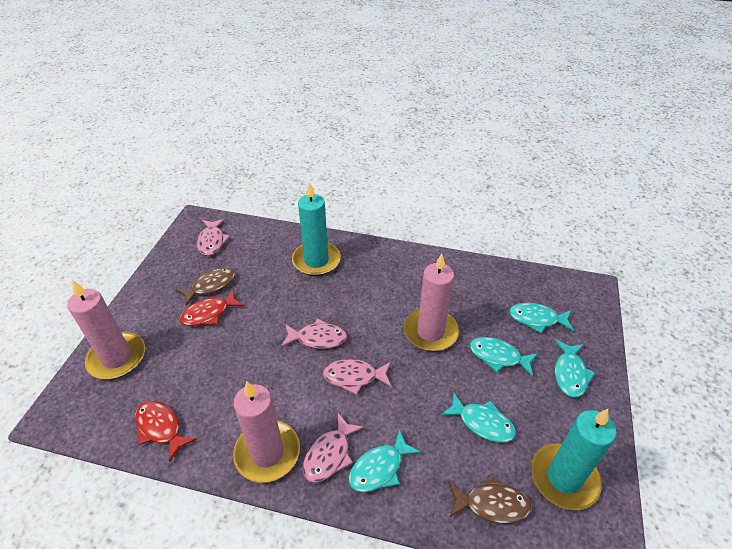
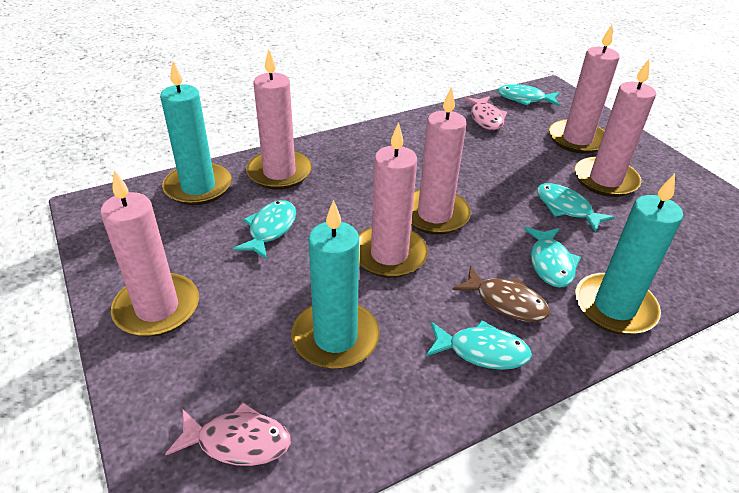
brown fish: [176,268,235,306] [449,475,532,524] = 2 -> [452,266,550,322] = 1
pink candle: [67,280,145,379] [233,381,300,483] [404,254,459,351] = 3 -> [100,170,199,337] [246,49,312,190] [359,122,428,278] [411,87,471,235] [549,25,620,154] [575,59,656,197] = 6
pink fish: [197,219,230,256] [281,318,347,349] [303,413,364,483] [323,359,392,395] = 4 -> [165,402,291,466] [464,96,507,130] = 2
red fish: [135,401,197,462] [180,289,244,326] = 2 -> none = 0
turquoise candle: [292,182,341,276] [531,409,616,510] = 2 -> [160,61,232,205] [291,200,380,369] [575,174,683,335] = 3

